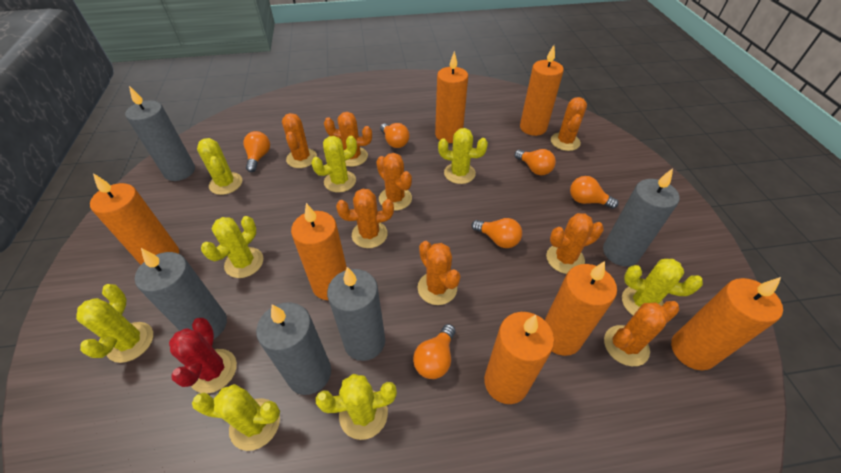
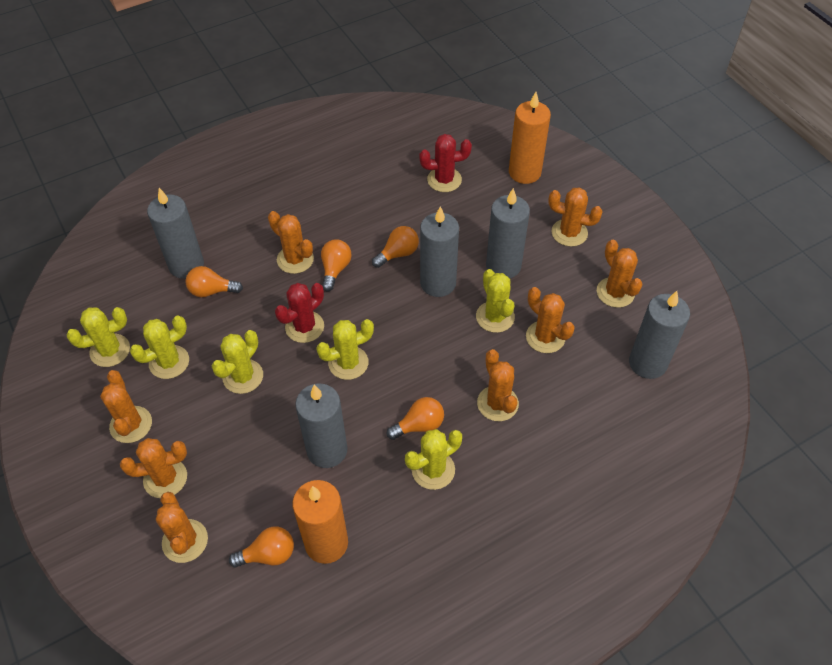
orange candle: [90,173,179,265] [291,203,347,300] [435,51,468,143] [484,312,554,404] [520,45,564,136] [545,261,617,356] [671,277,783,370] = 7 -> [293,480,348,564] [509,92,551,184] = 2
orange light bulb: [243,131,270,172] [380,123,410,148] [413,324,455,379] [472,218,522,248] [515,149,556,175] [570,176,619,209] = 6 -> [186,266,243,297] [229,527,294,568] [321,239,352,291] [372,226,419,268] [387,397,444,440] = 5
red cactus: [169,318,237,393] = 1 -> [275,283,324,343] [419,134,472,192] = 2
yellow cactus: [76,284,153,363] [192,384,280,451] [197,138,242,195] [201,216,263,278] [311,136,357,192] [315,374,397,440] [438,128,488,184] [622,259,703,315] = 8 -> [67,307,130,367] [130,316,189,379] [212,330,263,394] [316,319,374,380] [405,429,462,490] [476,269,515,333] = 6

